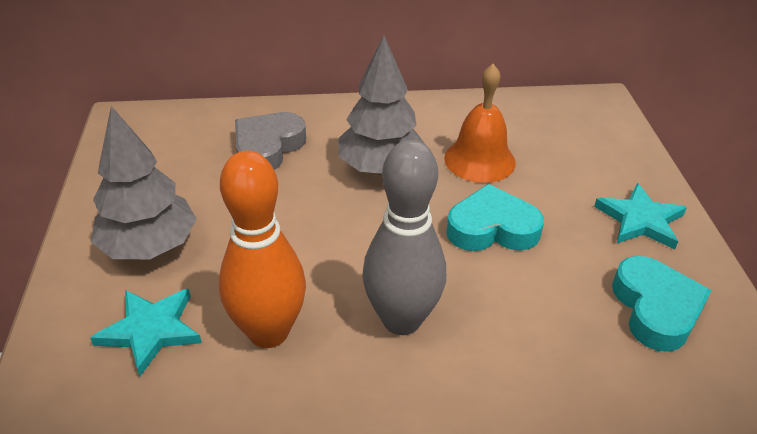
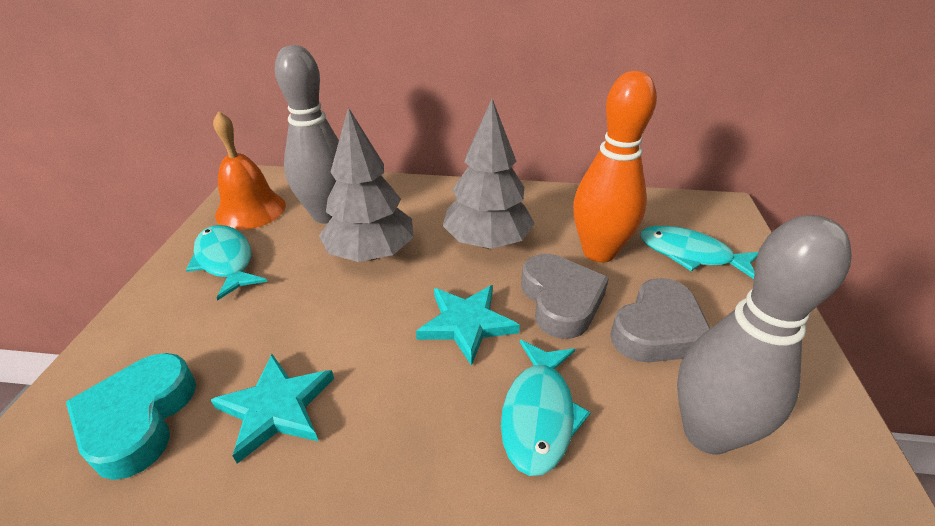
grey bowling pin: [362,140,446,335] = 1 -> [275,45,339,224] [677,215,852,454] = 2
grey heart: [235,112,306,170] = 1 -> [521,254,609,339] [610,278,710,363] = 2
turquoise fish: none = 0 -> [186,225,267,301] [501,340,591,476] [640,226,758,279] = 3
turquoise heart: [446,184,544,251] [612,256,712,352] = 2 -> [66,353,196,480] = 1

